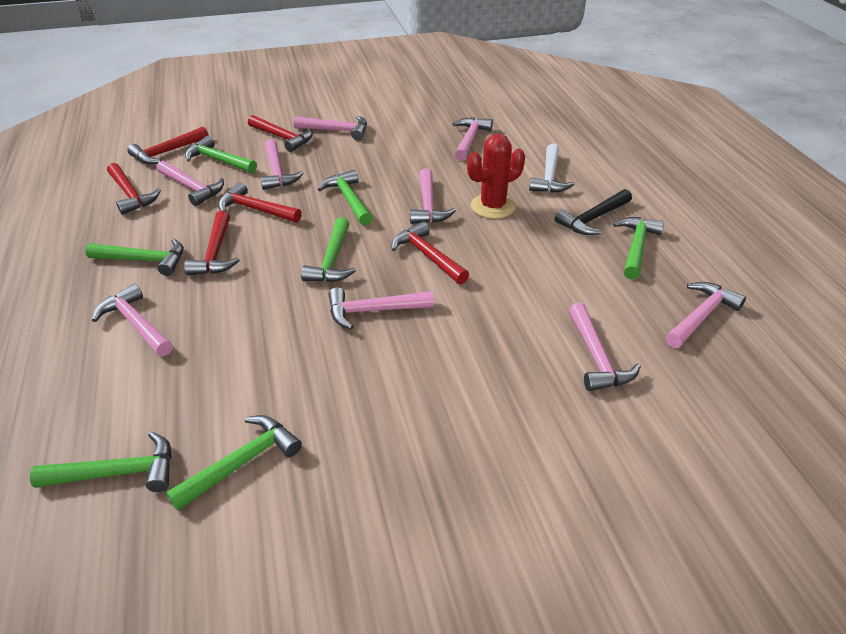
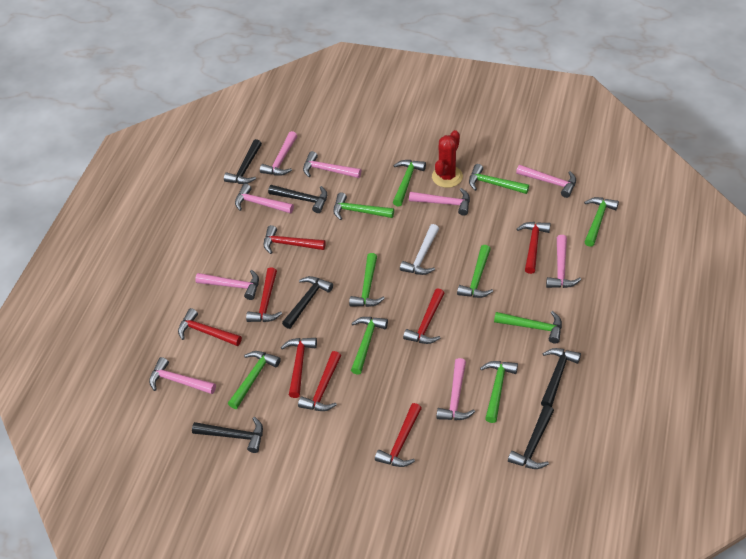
black hammer: [555,189,632,235] = 1 -> [192,417,263,453] [224,139,262,184] [268,185,327,213] [282,276,333,329] [508,405,554,469] [541,348,581,407] = 6
green hammer: [30,431,172,492] [85,239,184,276] [166,415,302,511] [185,136,257,173] [301,217,356,282] [318,170,373,225] [613,217,664,279] = 7 -> [228,351,281,409] [333,193,394,220] [349,253,385,307] [351,317,388,375] [393,160,426,207] [457,245,493,298] [469,164,529,194] [480,361,518,423] [494,311,562,343] [584,197,619,247] = 10
red hammer: [107,163,161,215] [127,127,209,164] [184,211,240,275] [218,182,302,223] [248,115,313,152] [392,221,469,284] = 6 -> [178,308,242,346] [246,267,282,322] [264,225,326,254] [280,338,317,398] [298,351,341,411] [375,403,422,467] [403,288,445,344] [516,222,551,274] = 8

